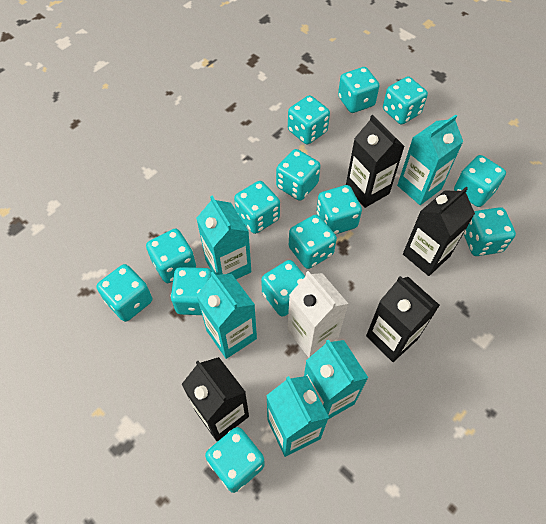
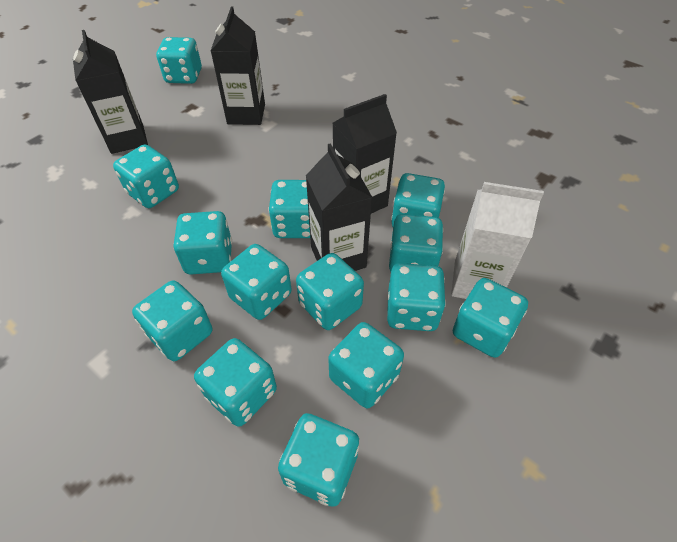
turquoise carton: [196,196,251,279] [196,271,257,359] [266,376,329,457] [304,339,368,419] [397,114,463,205] = 5 -> none = 0

